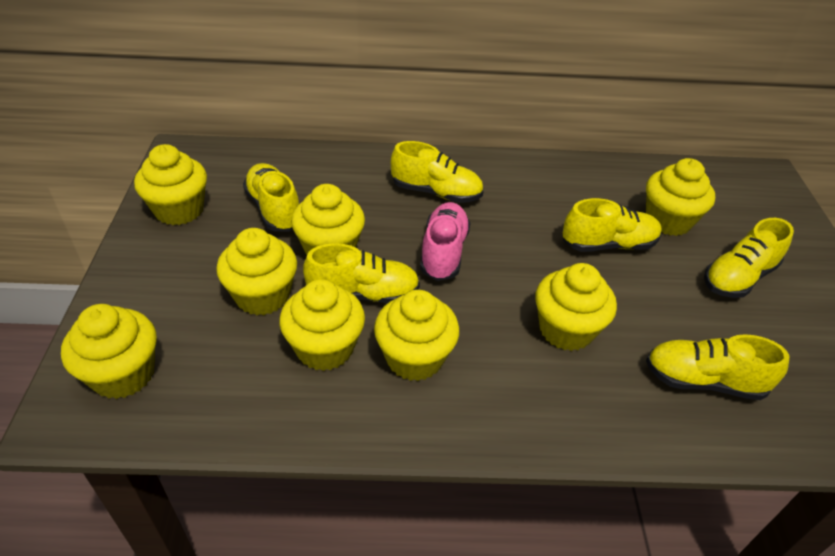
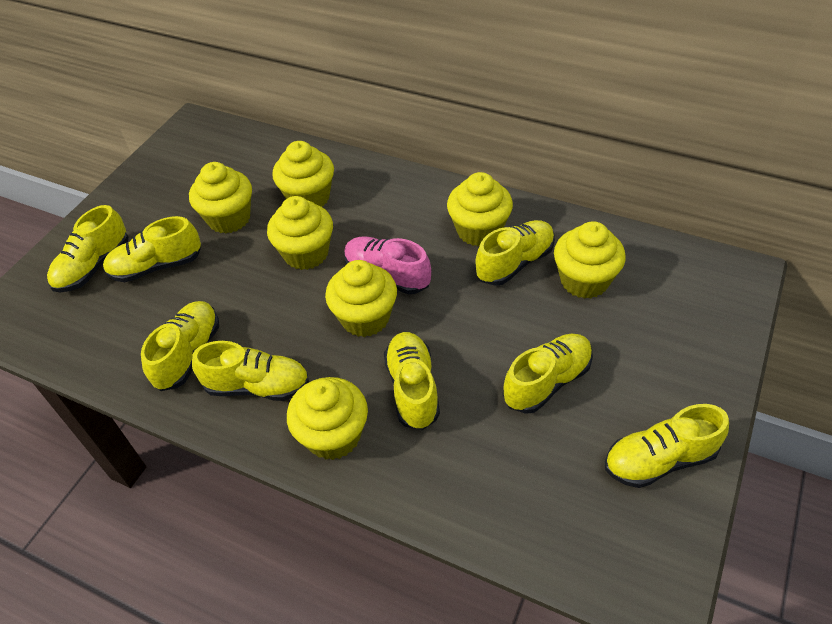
yellow cupcake: [61,304,157,399] [134,144,207,225] [216,228,297,315] [280,279,365,371] [291,184,365,255] [374,290,459,381] [535,263,617,351] [646,158,715,236] = 8 -> [189,162,252,234] [267,196,333,270] [272,141,334,207] [287,377,368,460] [325,260,397,337] [447,172,513,246] [554,221,626,299] = 7
yellow shoe: [243,163,299,231] [303,243,420,303] [391,141,484,203] [563,198,662,252] [646,334,789,400] [704,218,794,298] = 6 -> [47,205,129,292] [103,216,201,282] [141,301,219,391] [192,341,309,401] [384,332,440,430] [475,220,555,286] [503,333,593,414] [605,404,729,488] = 8

